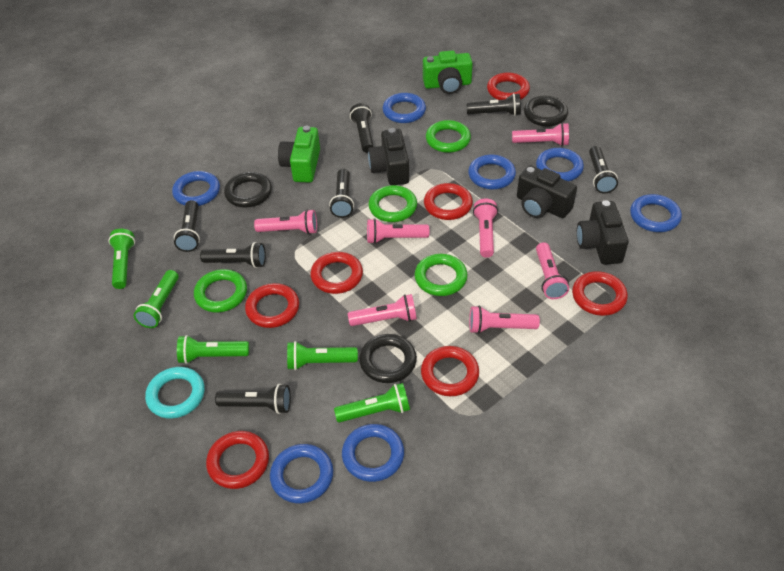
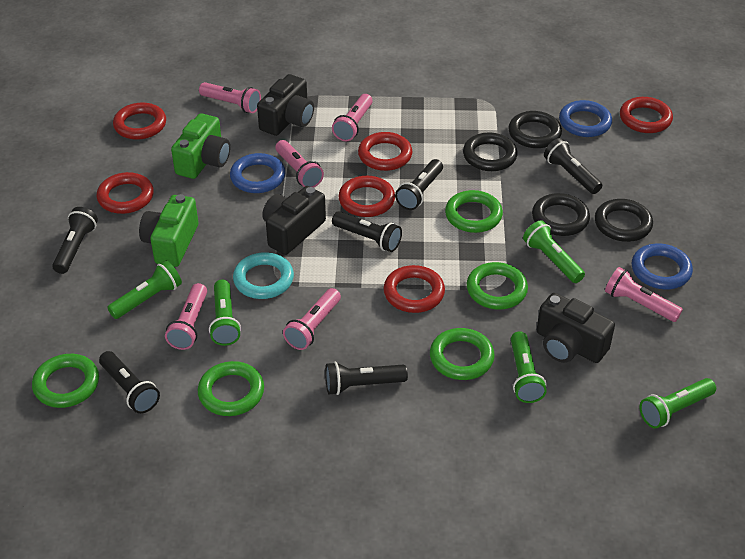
black flashlight: [174,200,200,252] [200,242,266,268] [215,384,291,414] [329,169,354,218] [350,103,374,153] [466,93,521,116] [589,146,618,193] = 7 -> [52,207,98,274] [99,351,160,414] [325,362,408,395] [332,211,402,252] [395,159,443,210] [544,138,602,194] = 6
black ring: [224,172,272,208] [359,334,417,383] [524,96,568,127] = 3 -> [463,133,518,171] [508,111,562,148] [532,193,590,236] [595,199,653,242] = 4
blue ring: [172,171,220,206] [270,444,333,503] [342,424,404,482] [383,93,426,123] [468,155,516,189] [536,148,584,181] [630,194,682,232] = 7 -> [230,153,286,193] [559,100,612,137] [632,244,693,289] = 3
green ring: [194,269,247,312] [369,185,417,222] [415,254,468,296] [426,120,471,153] = 4 -> [32,354,99,408] [198,361,264,416] [430,328,495,380] [445,190,503,233] [467,262,528,309] = 5
pink flashlight: [254,209,317,234] [348,294,417,326] [367,218,429,244] [469,306,540,334] [473,199,498,258] [512,123,569,146] [536,242,569,299] = 7 -> [165,283,207,350] [199,82,261,113] [275,140,324,188] [283,288,341,350] [332,94,373,141] [605,267,683,322] = 6
red ring: [206,431,269,489] [245,283,299,328] [310,252,363,294] [421,346,479,396] [424,183,473,220] [487,72,530,100] [572,271,628,316] = 7 -> [97,172,154,214] [113,102,166,140] [338,176,395,217] [358,132,412,171] [384,265,445,313] [620,97,673,133] = 6

